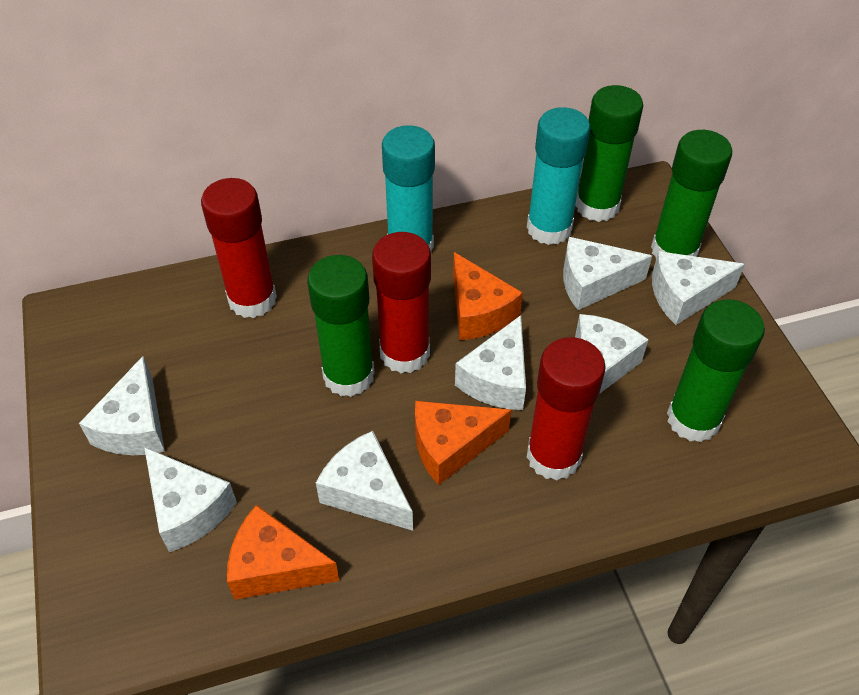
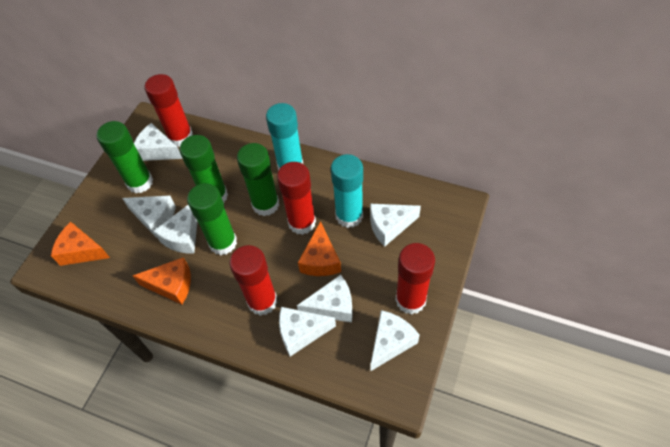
red glue stick: [201,178,277,318] [372,232,431,373] [527,337,606,481] = 3 -> [145,74,193,147] [230,245,278,316] [277,162,316,235] [395,243,435,315] = 4

